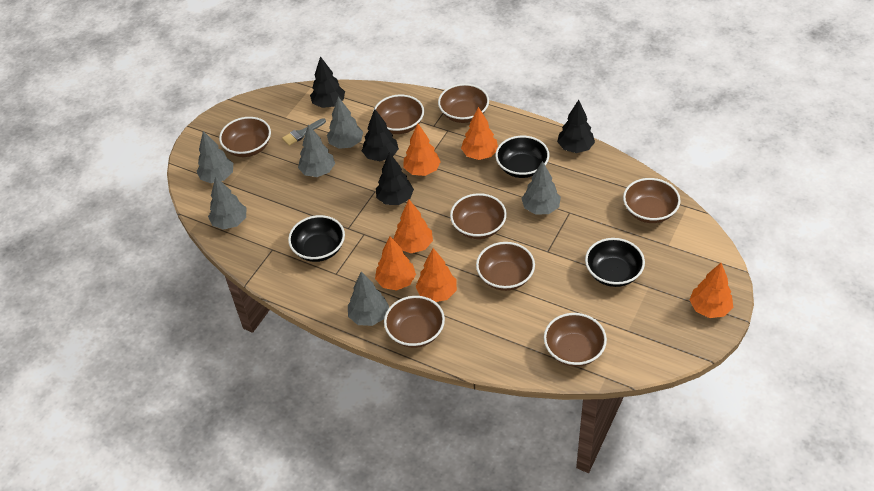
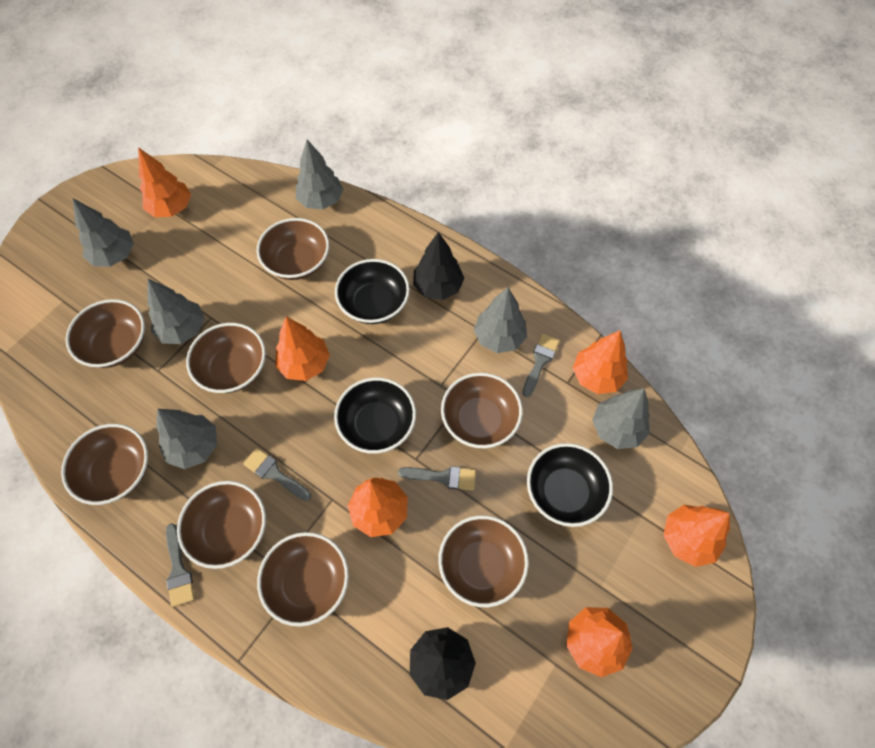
black tree: [310,56,345,108] [362,109,399,161] [376,152,414,205] [557,100,595,153] = 4 -> [410,627,476,700] [413,232,465,300] = 2
grey brush: [282,118,326,146] = 1 -> [166,523,195,607] [243,448,311,501] [398,466,476,491] [522,333,560,397] = 4

